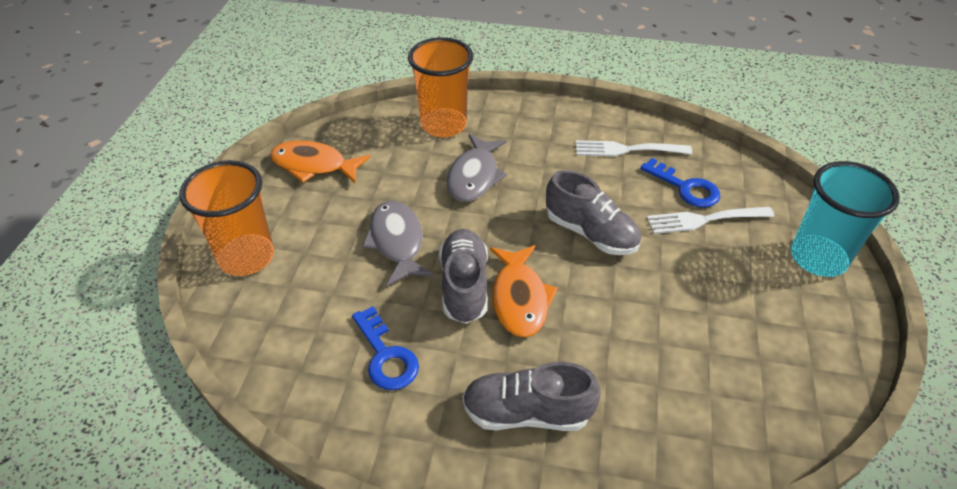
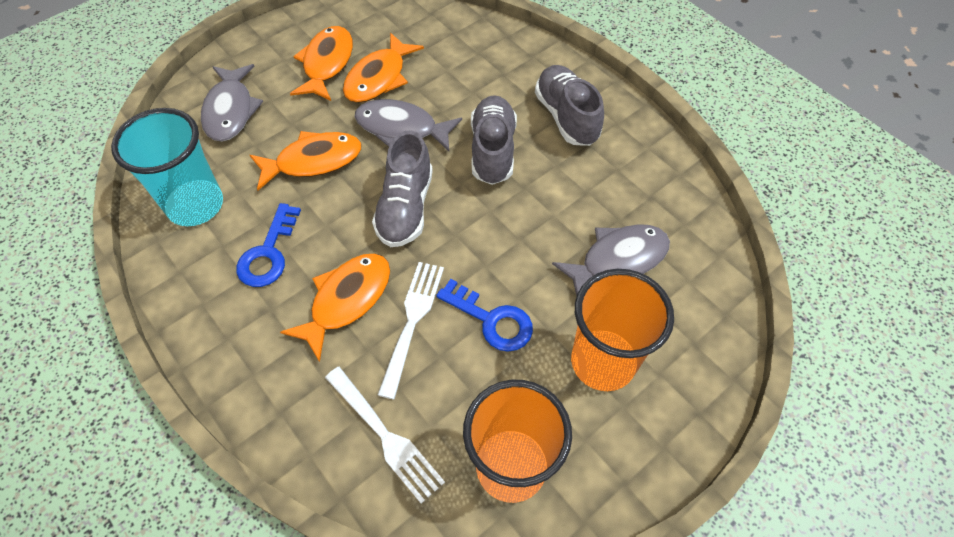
grey fish: [362,201,434,286] [447,134,507,202] = 2 -> [201,64,263,142] [355,99,462,151] [552,224,670,296] = 3
orange fish: [270,141,370,183] [490,245,558,338] = 2 -> [250,131,361,190] [280,254,390,362] [290,26,353,101] [343,33,424,103] = 4

